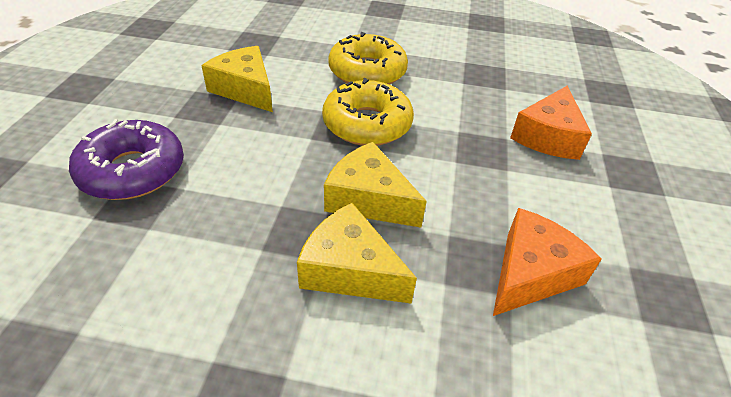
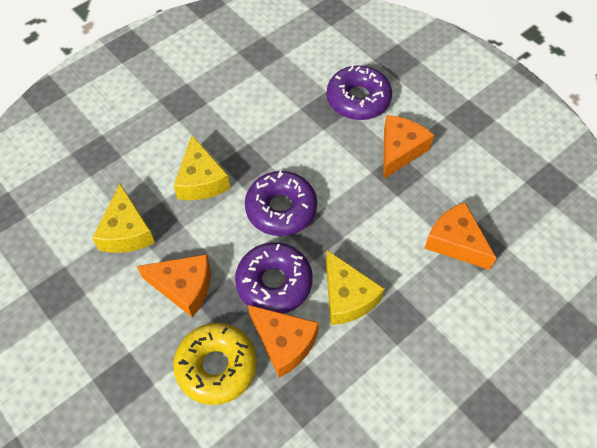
orange cheese: [493,208,602,316] [510,86,592,160] = 2 -> [137,254,211,317] [248,305,319,378] [383,115,434,179] [424,202,496,270] = 4
purple donut: [69,119,184,200] = 1 -> [235,242,313,314] [245,171,317,236] [327,64,392,120] = 3
yellow donut: [322,78,414,146] [328,32,408,85] = 2 -> [173,323,257,405] = 1

